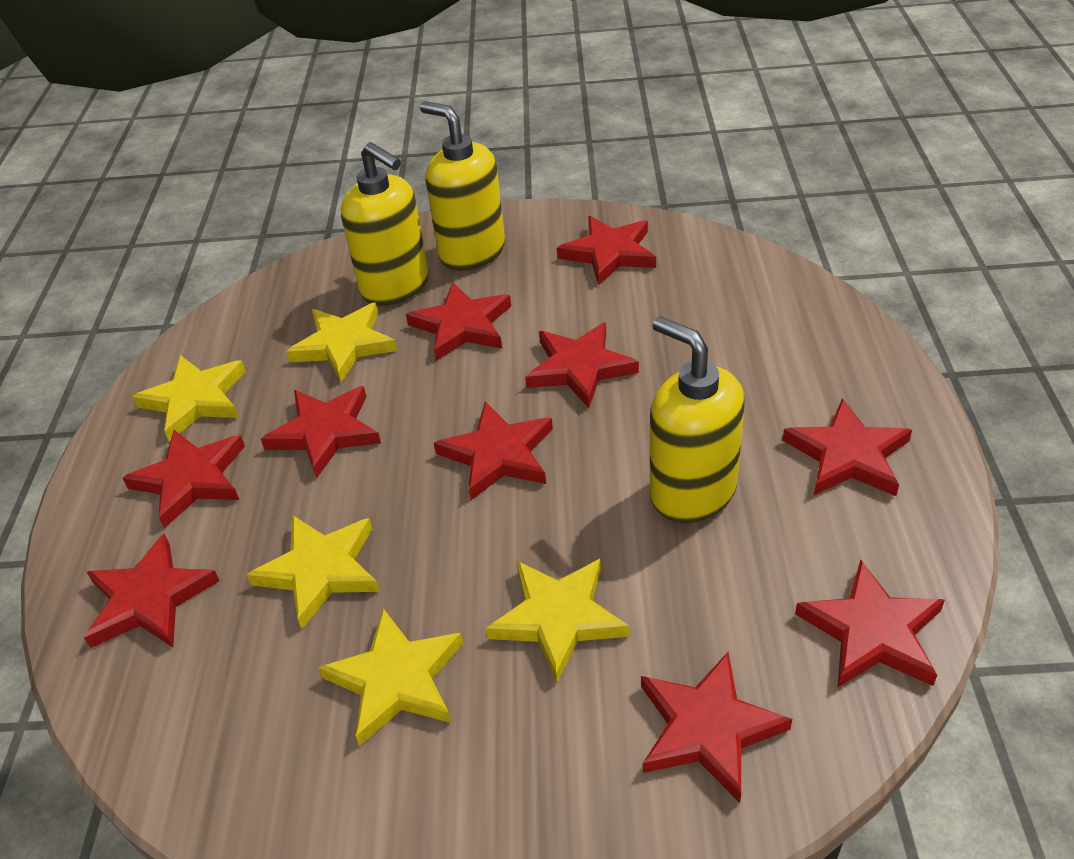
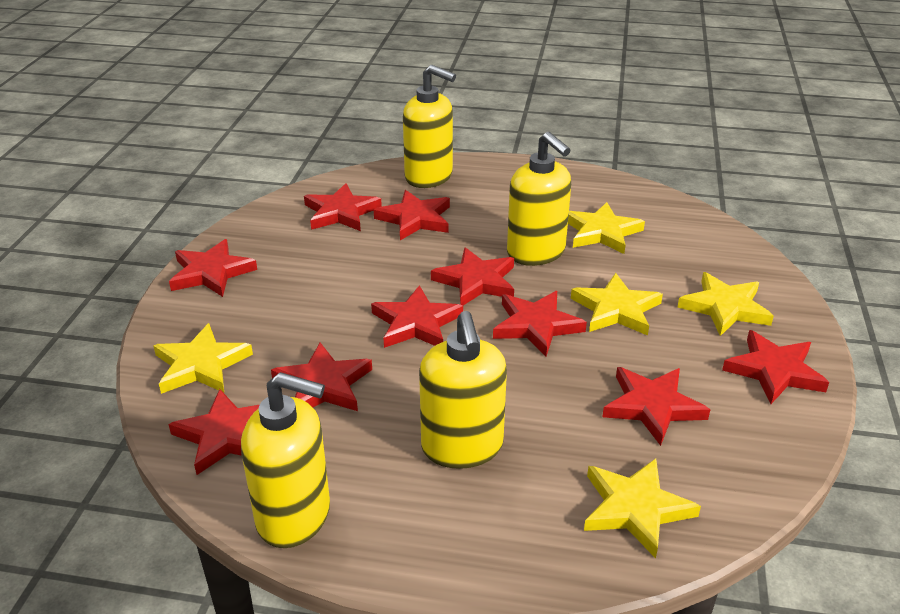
yellow soap dispenser: [341,142,429,306] [420,101,505,271] [650,316,744,523] = 3 -> [241,372,330,548] [403,65,456,188] [419,311,507,469] [507,132,571,266] = 4

